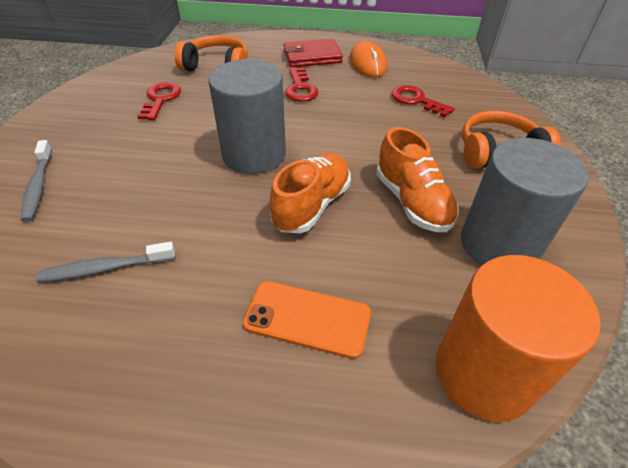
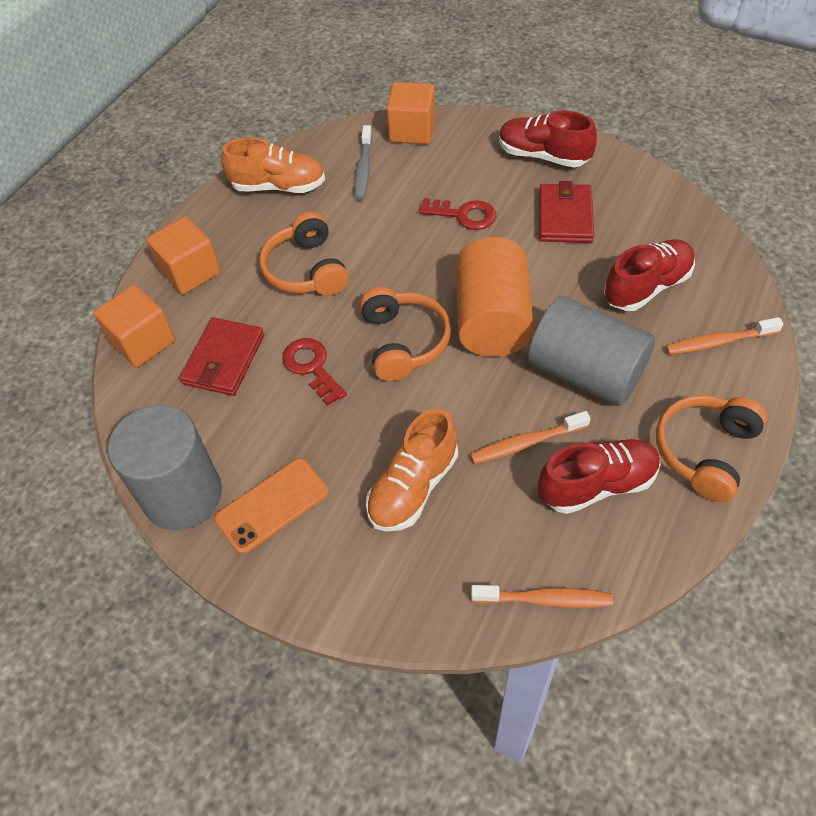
grey toothbrush: [20,140,52,222] [36,242,175,282] = 2 -> [354,125,372,200] = 1
orange cube: none = 0 -> [94,285,175,368] [147,217,221,295] [386,82,435,144] = 3
orange headphones: [175,35,248,72] [462,111,561,168] = 2 -> [259,212,349,296] [360,287,451,381] [656,395,767,502] = 3
orange mouse: [350,41,387,78] = 1 -> none = 0
orange toothbrush: none = 0 -> [470,411,591,464] [471,585,613,608] [666,317,783,355] = 3
red key: [137,82,181,120] [285,67,318,102] [392,85,455,117] = 3 -> [282,338,347,406] [418,198,496,230] = 2
red shoe: none = 0 -> [499,111,597,167] [538,439,661,514] [604,239,695,311] = 3
red wallet: [284,39,343,67] = 1 -> [179,317,264,396] [539,181,594,243] = 2

